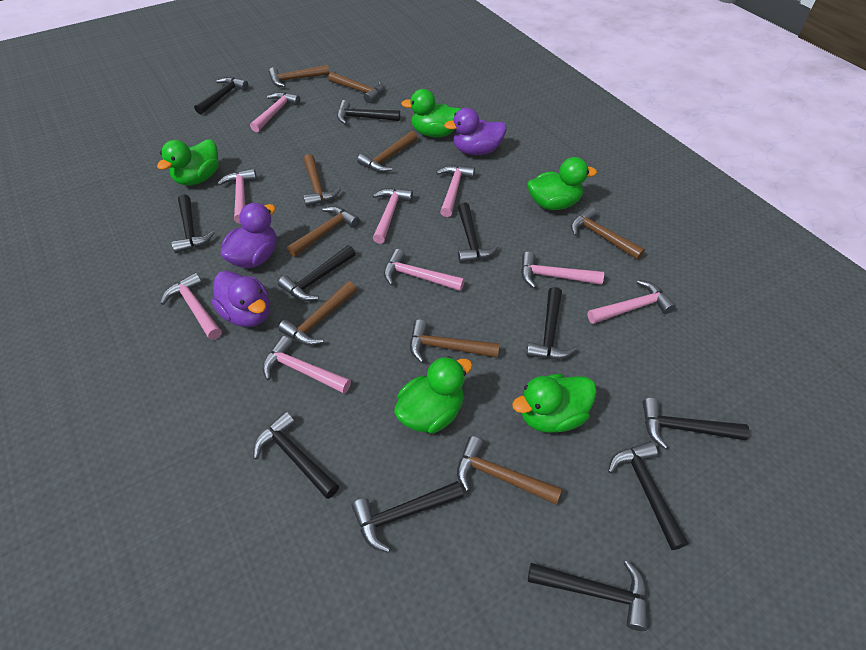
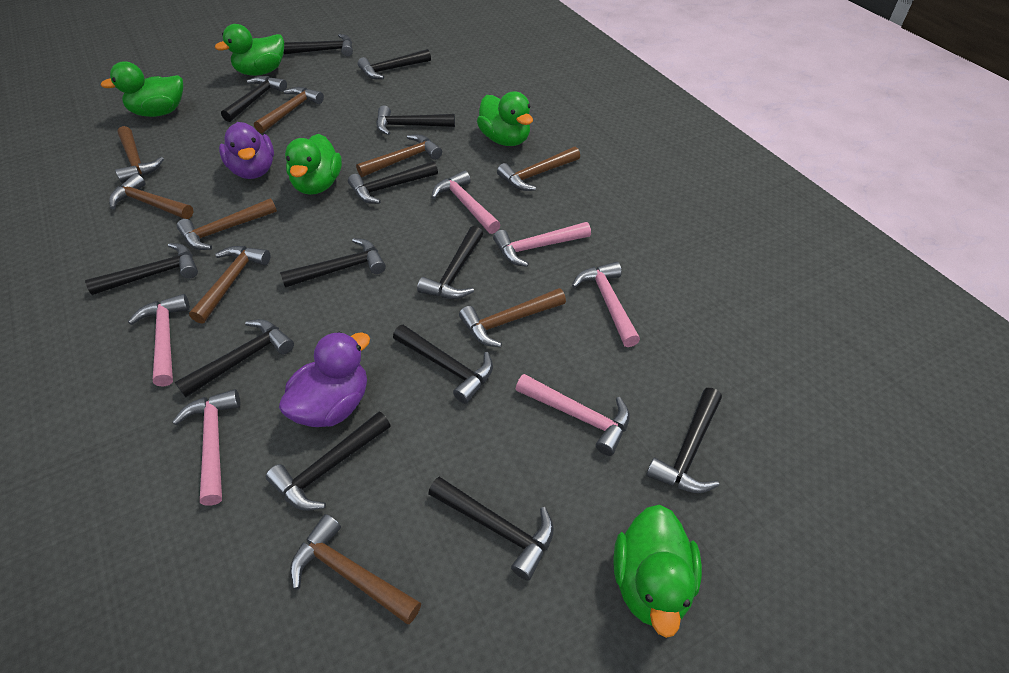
black hammer: [171,194,215,253] [194,77,249,114] [253,412,339,499] [278,245,356,301] [337,100,400,125] [352,481,464,553] [458,202,499,263] [526,287,576,359] [528,560,648,631] [608,441,688,550] [642,398,749,449] = 11 -> [85,243,198,295] [175,319,294,397] [221,76,287,122] [266,412,391,511] [280,238,386,288] [284,34,353,56] [348,161,438,204] [358,49,431,79] [376,105,455,135] [393,325,493,404] [417,226,483,299] [428,477,554,581] [646,388,722,493] = 13
pink hammer: [160,272,222,340] [217,169,257,224] [250,92,301,132] [262,336,351,394] [373,188,413,244] [384,249,465,291] [436,165,475,217] [521,251,604,289] [588,280,676,324] = 9 -> [128,294,190,387] [172,389,240,506] [431,170,500,234] [493,222,591,267] [516,374,630,456] [572,262,640,347] = 6
purple duck: [211,271,270,327] [220,203,277,268] [444,108,507,155] = 3 -> [219,122,274,179] [279,332,370,427] = 2

